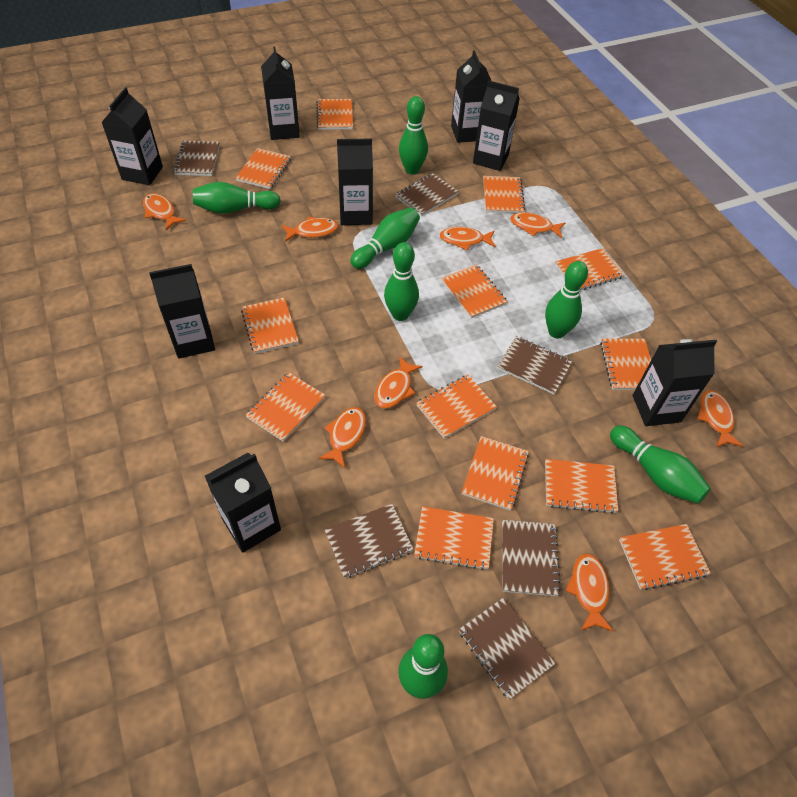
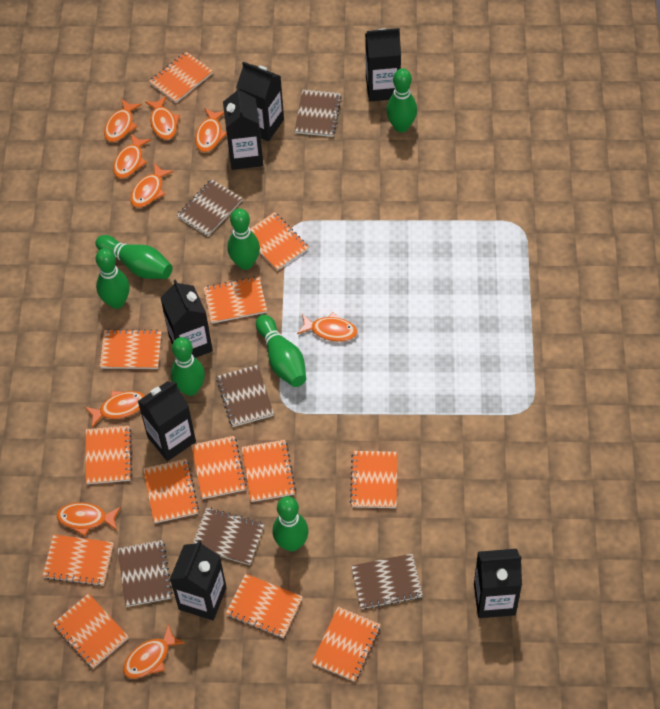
black carton: [101,88,163,185] [149,264,215,359] [205,453,281,553] [261,46,300,140] [337,138,373,225] [451,51,491,143] [473,80,520,171] [632,339,717,426] = 8 -> [138,381,196,461] [161,279,213,358] [170,540,227,620] [223,86,263,170] [236,61,284,141] [365,28,401,101] [474,549,522,618] = 7
orange fish: [143,193,186,230] [282,217,339,242] [318,407,366,468] [374,356,423,409] [440,227,496,251] [510,212,566,238] [565,554,614,632] [697,390,743,447] = 8 -> [56,503,121,536] [85,391,145,427] [104,99,142,142] [113,134,151,179] [123,624,185,679] [130,163,174,208] [145,96,180,140] [195,108,227,152] [297,312,357,342] = 9

